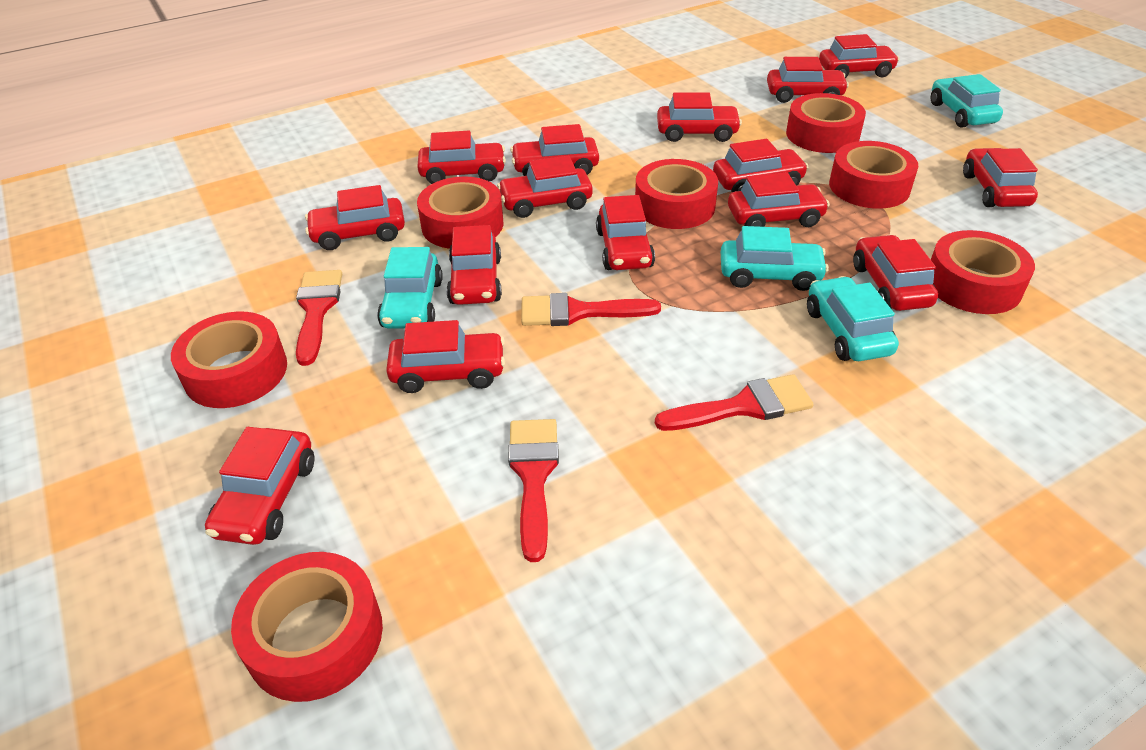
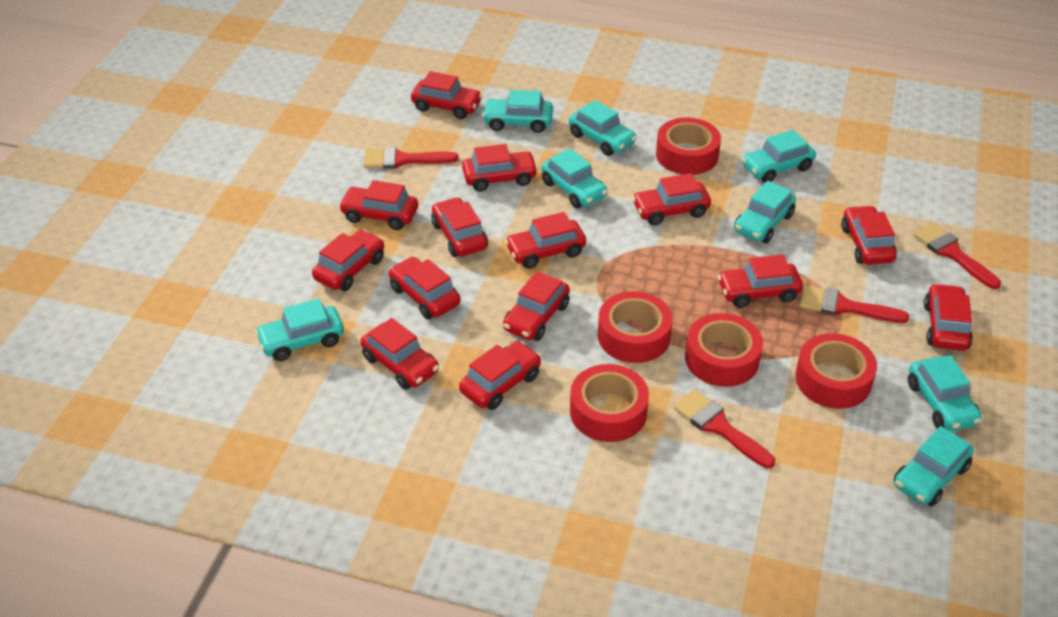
red car: [205,427,314,545] [305,185,405,250] [386,320,505,393] [417,131,506,184] [447,225,502,305] [497,156,593,218] [510,124,599,176] [596,195,655,270] [657,93,742,142] [713,139,808,192] [728,172,830,227] [767,57,849,103] [819,34,899,78] [853,235,938,311] [963,148,1038,207] = 15 -> [312,230,384,291] [339,180,418,230] [360,318,439,390] [388,257,461,319] [411,71,482,119] [431,197,488,257] [459,341,541,410] [462,144,538,191] [503,271,570,341] [505,212,586,269] [632,173,711,225] [718,254,803,308] [841,205,897,265] [924,283,973,351] = 14
red tape: [171,312,287,408] [231,552,383,702] [417,176,503,249] [635,159,718,229] [786,93,866,153] [829,141,918,209] [931,230,1035,314] = 7 -> [570,364,649,442] [598,291,673,363] [656,118,721,175] [685,313,763,387] [795,333,877,409] = 5
turquoise car: [377,247,443,329] [721,226,829,291] [807,276,899,361] [931,74,1003,128] = 4 -> [255,298,344,361] [482,90,553,133] [541,148,608,208] [569,100,637,156] [734,181,796,243] [742,130,816,183] [893,426,974,506] [908,355,982,431] = 8

